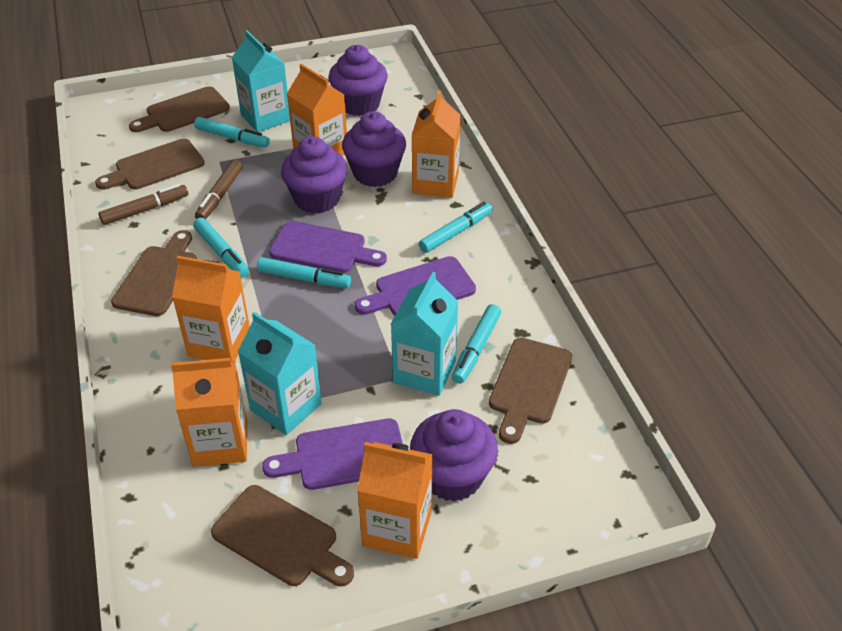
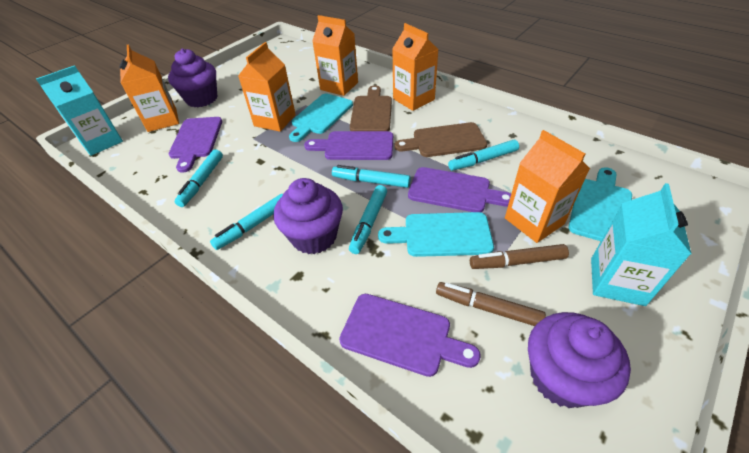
brown cutting board: [95,139,205,190] [111,230,197,316] [129,86,230,132] [211,485,354,586] [489,338,572,444] = 5 -> [350,85,392,131] [395,122,487,157] = 2
purple cupcake: [281,136,348,214] [329,45,388,116] [342,111,406,187] [410,409,498,501] = 4 -> [168,48,217,107] [273,178,343,254] [528,312,631,408] = 3
purple cutting board: [262,418,403,490] [269,221,387,273] [355,256,476,316] = 3 -> [169,117,222,173] [304,131,393,160] [339,294,480,377] [408,167,511,212] = 4
turquoise carton: [232,30,290,132] [238,312,322,435] [391,272,458,396] = 3 -> [36,65,123,156] [591,183,691,306] = 2
turquoise cutting board: none = 0 -> [289,94,353,142] [378,212,494,257] [569,167,632,241] = 3

